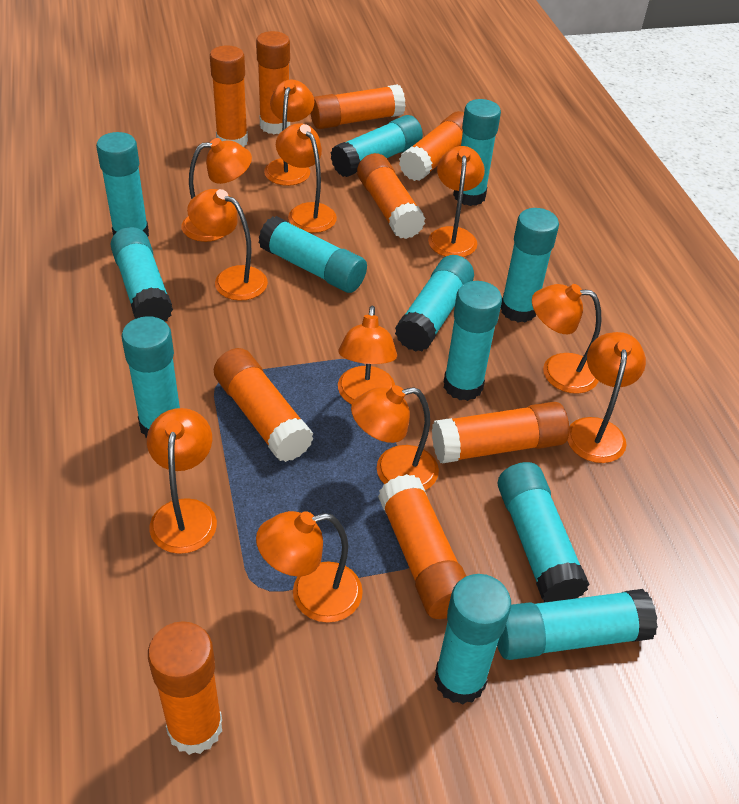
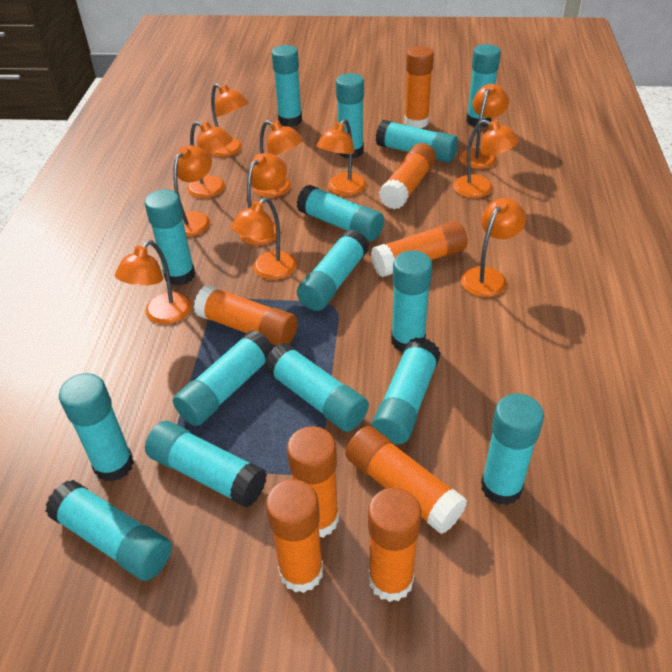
orange glue stick: [148,621,222,755] [210,45,248,147] [214,348,314,462] [256,31,290,134] [310,84,406,129] [357,153,425,239] [378,474,466,619] [399,111,464,181] [432,402,569,463] = 9 -> [194,285,298,346] [266,479,324,593] [287,426,339,538] [346,426,467,534] [368,488,421,602] [371,221,468,277] [379,143,436,209] [404,46,434,128] = 8
turquoise glue stick: [96,132,149,237] [111,227,173,322] [122,316,180,438] [259,216,367,293] [331,115,423,177] [395,255,474,352] [434,574,511,704] [444,281,502,401] [453,99,501,206] [497,589,658,660] [498,462,590,602] [500,208,559,323] = 12 -> [46,480,172,581] [59,373,134,482] [144,189,195,286] [145,421,267,508] [173,330,273,426] [264,343,369,432] [272,45,302,127] [297,185,384,241] [297,230,369,311] [336,73,364,159] [372,337,441,444] [376,120,458,163] [391,251,432,352] [466,44,501,127] [481,394,544,505] = 15

